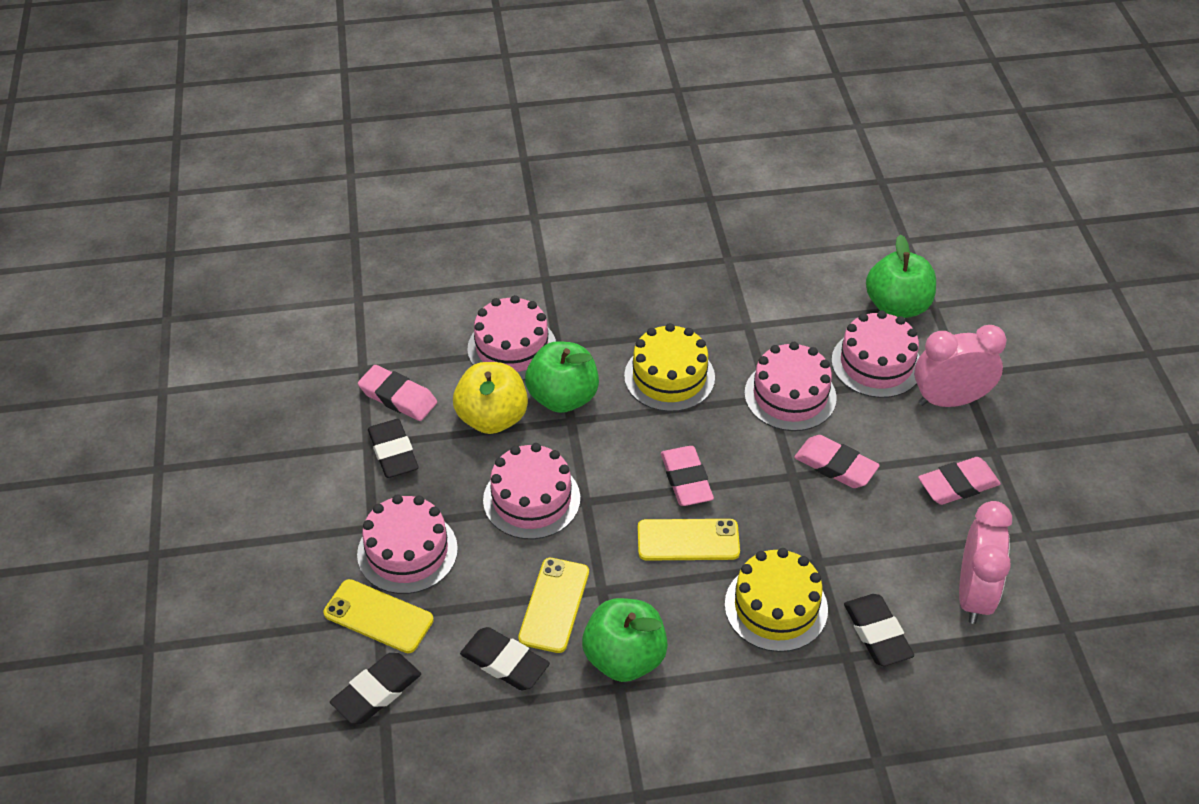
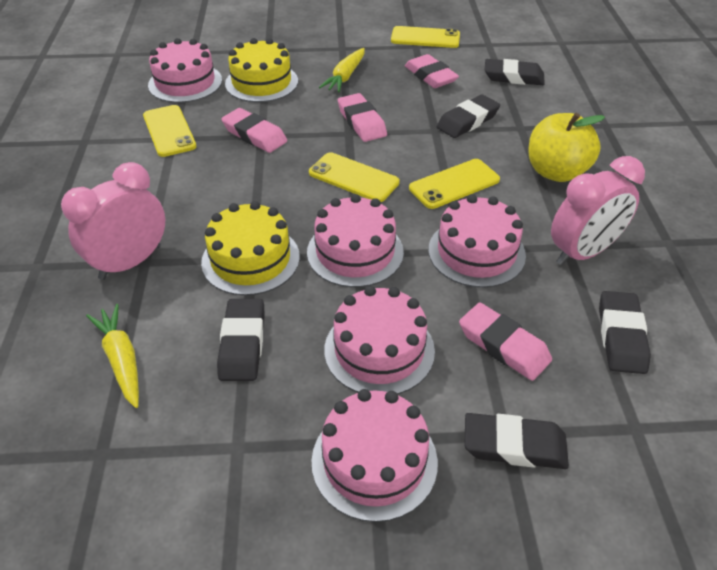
black eraser: [330,653,421,724] [368,419,419,478] [460,627,550,690] [844,594,914,666] = 4 -> [217,299,264,381] [437,95,500,138] [464,413,569,469] [485,59,545,85] [599,291,651,374] = 5
green apple: [525,341,599,413] [582,598,668,682] [866,235,936,318] = 3 -> none = 0
yellow carrot: none = 0 -> [86,304,139,408] [319,48,365,92] = 2
yellow phone: [323,579,434,653] [518,558,589,653] [638,519,740,560] = 3 -> [143,105,197,157] [309,152,400,202] [391,26,460,48] [409,159,500,209] = 4

